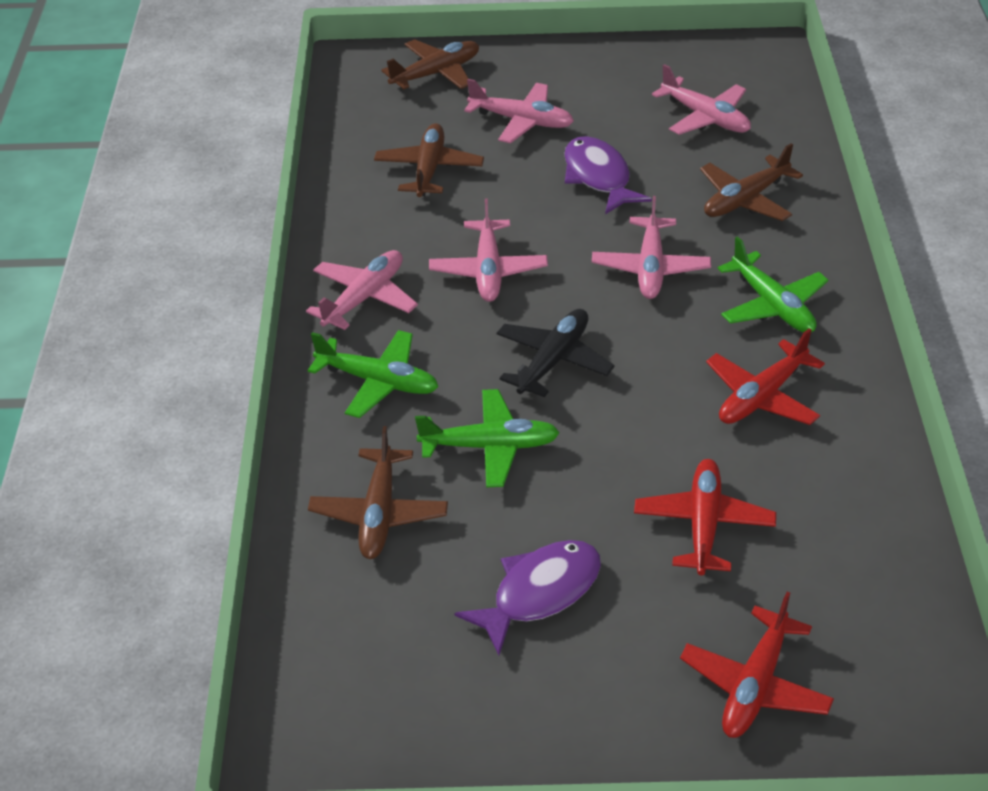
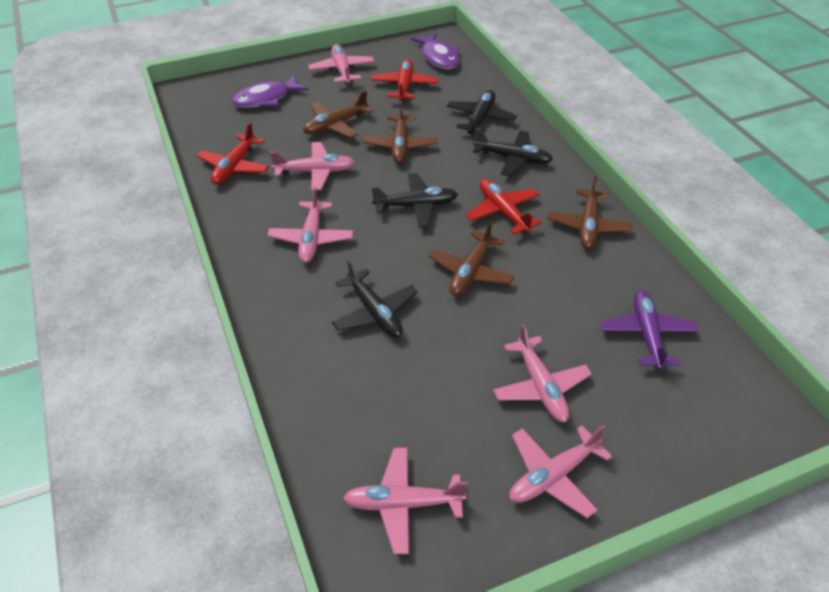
black plane: [497,309,615,397] = 1 -> [332,260,418,338] [371,173,458,227] [447,90,517,134] [473,128,553,176] = 4
green plane: [308,330,438,418] [415,389,560,487] [718,236,828,333] = 3 -> none = 0
pink plane: [306,250,418,330] [429,199,548,302] [464,79,574,143] [592,196,711,299] [652,64,751,135] = 5 -> [267,187,353,263] [270,142,355,191] [308,44,374,84] [343,448,468,554] [493,324,592,422] [509,425,612,518] = 6
purple plane: none = 0 -> [600,290,698,370] = 1

